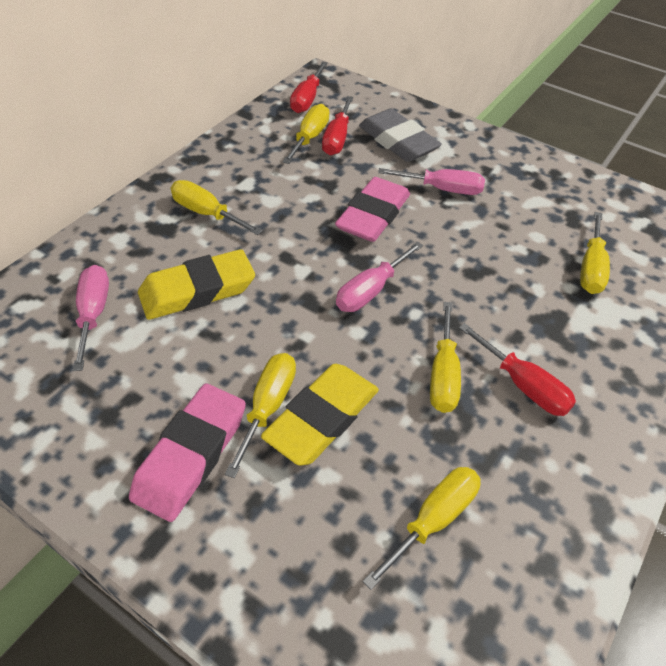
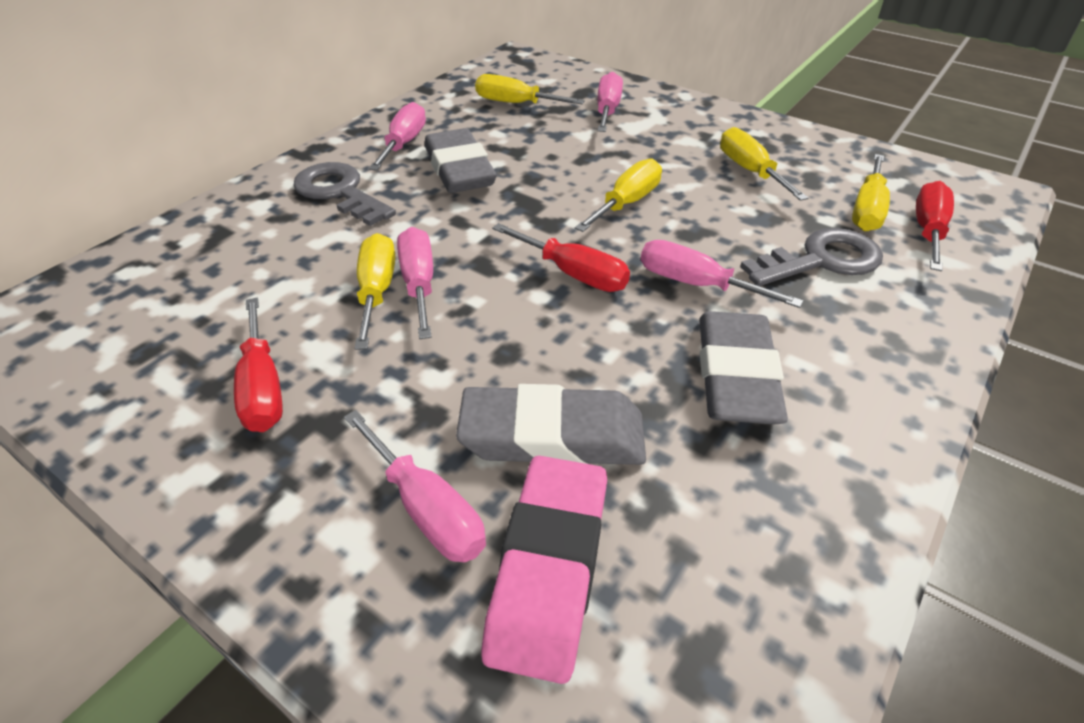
grey eraser: [359,109,442,162] = 1 -> [424,128,497,193] [456,384,646,465] [699,311,788,425] = 3
grey key: none = 0 -> [293,162,396,226] [740,228,883,286] = 2
pink eraser: [129,384,246,522] [335,177,410,242] = 2 -> [481,456,607,684] = 1
pink screwdriver: [73,265,109,371] [336,242,423,312] [378,168,485,195] = 3 -> [344,410,486,562] [369,102,426,171] [397,227,433,339] [597,72,623,132] [641,240,803,308] = 5
yellow eraser: [138,249,255,320] [261,364,379,466] = 2 -> none = 0
yellow screwdriver: [171,180,262,235] [225,353,296,478] [283,104,330,164] [362,467,481,590] [430,302,461,413] [580,212,610,294] = 6 -> [355,233,395,350] [475,74,585,104] [575,158,662,232] [720,127,809,201] [852,154,890,232] = 5

